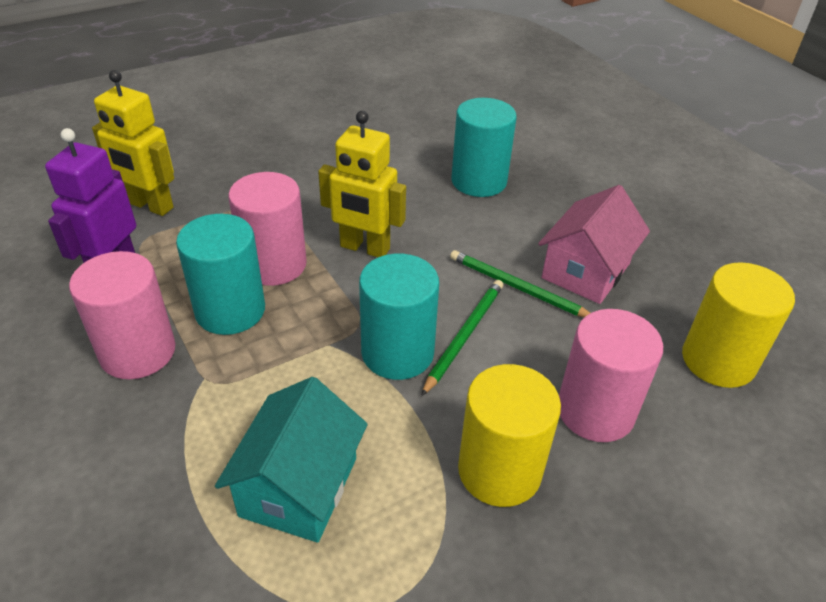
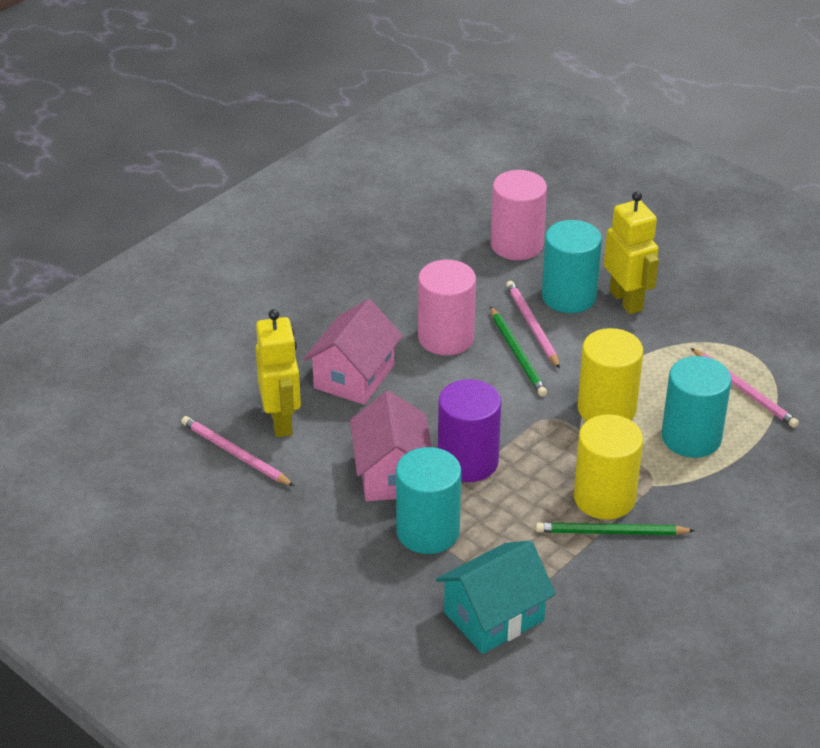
pink cylinder: [69,251,176,379] [228,172,307,286] [559,309,663,442] = 3 -> [418,260,476,355] [491,170,547,260] = 2
pink house: [538,185,650,304] = 1 -> [304,299,403,405] [350,391,432,501] = 2
pink pencil: none = 0 -> [181,416,294,486] [506,281,560,369] [691,348,799,428] = 3
purple cylinder: none = 0 -> [438,379,501,482] = 1
purple robot: [45,128,136,263] = 1 -> none = 0

